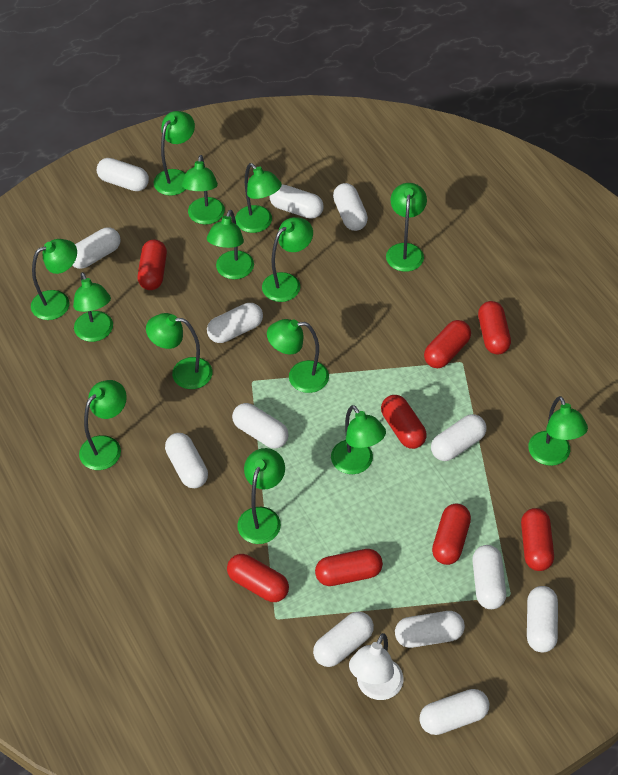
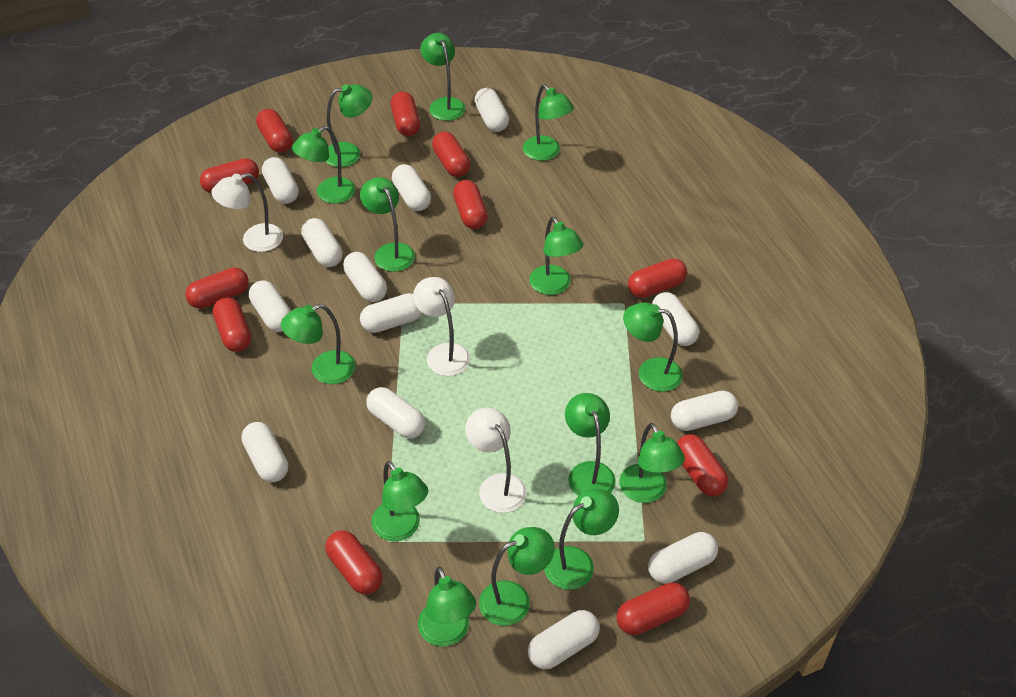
red capsule: [138,239,167,290] [227,554,289,602] [315,549,383,586] [381,395,427,449] [424,320,471,368] [432,503,471,565] [478,301,511,354] [521,508,554,571] = 8 -> [185,268,249,309] [200,158,259,193] [213,297,251,352] [256,109,293,153] [325,530,383,594] [391,91,420,136] [432,132,470,177] [453,180,488,229] [617,582,690,635] [628,259,687,298] [677,434,729,496] = 11
white lamp: [349,633,403,700] = 1 -> [211,173,283,252] [413,277,470,376] [465,408,527,513] = 3

